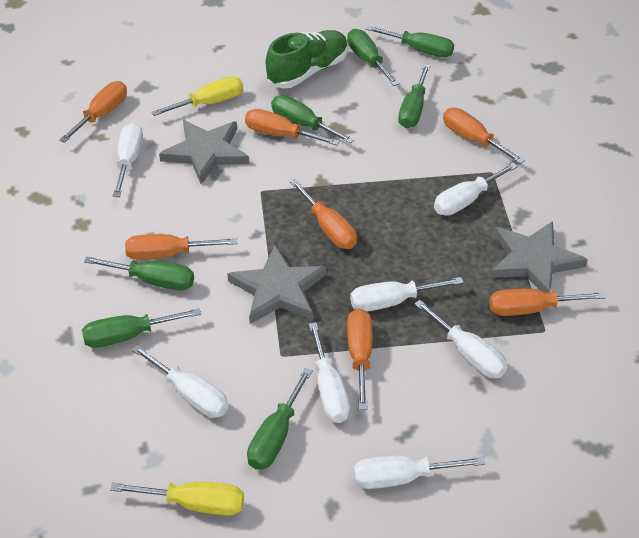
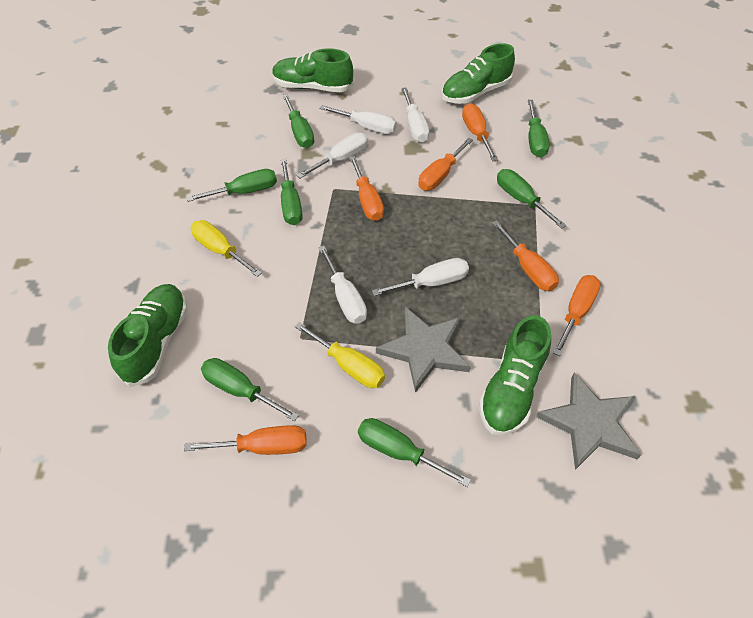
green shoe: [265,30,348,89] = 1 -> [108,284,188,387] [272,48,354,92] [441,43,515,104] [479,315,551,435] = 4
grey star: [159,120,249,184] [227,245,327,324] [491,221,588,293] = 3 -> [376,307,471,393] [536,372,641,470] = 2
orange screwdriver: [59,81,127,143] [125,234,237,260] [245,109,340,145] [290,179,357,249] [347,309,373,410] [443,108,525,164] [489,289,606,316] = 7 -> [184,425,307,455] [349,156,384,221] [418,138,473,191] [462,103,498,161] [492,220,559,291] [553,275,601,356] = 6
white screwdriver: [113,123,143,197] [132,345,228,418] [309,322,350,423] [350,277,464,312] [353,456,485,489] [414,300,507,378] [434,163,518,216] = 7 -> [296,133,368,178] [318,246,367,324] [319,105,397,134] [372,258,469,296] [401,87,429,142] = 5

